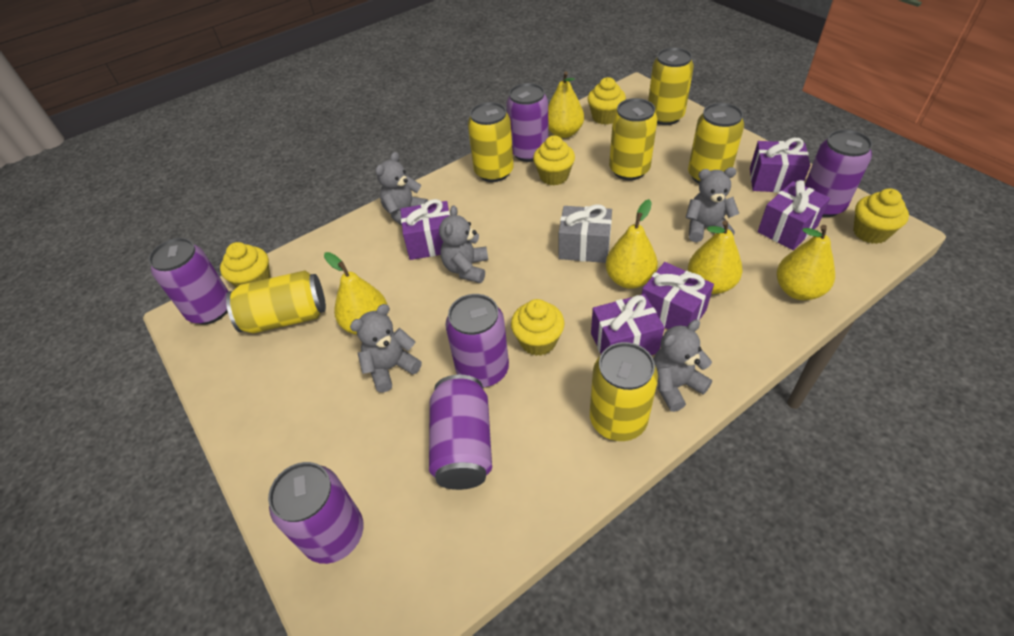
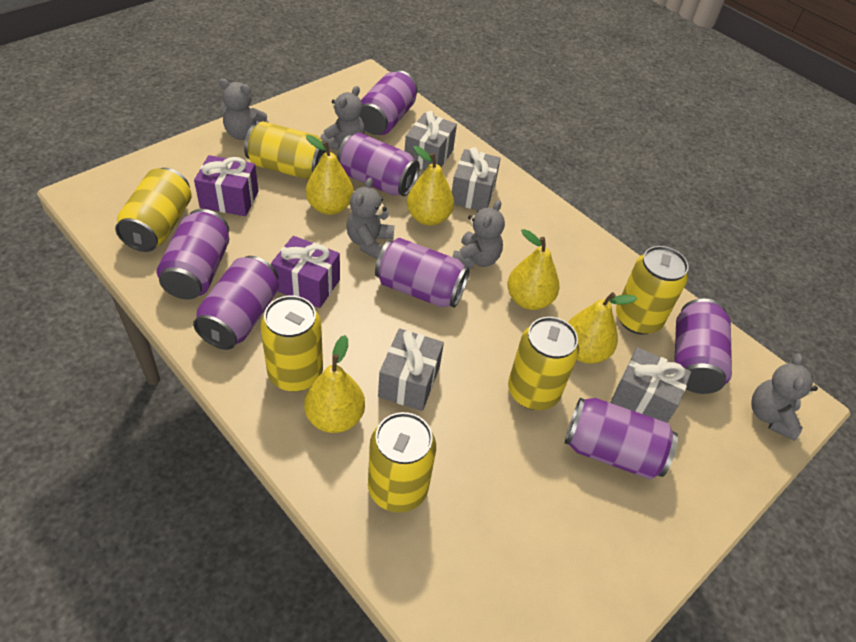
grey gift: [559,204,612,263] = 1 -> [378,328,444,411] [405,111,457,170] [452,147,501,210] [610,347,691,423] = 4
purple can: [148,238,229,325] [268,462,363,564] [429,375,492,490] [445,294,509,388] [506,83,549,162] [805,129,873,217] = 6 -> [157,209,229,300] [193,256,279,350] [337,132,420,196] [359,70,418,135] [375,238,470,308] [565,397,678,479] [674,299,732,394] = 7
purple gift: [400,199,450,260] [591,294,665,355] [642,262,714,329] [750,138,810,193] [758,180,830,250] = 5 -> [194,155,258,216] [271,236,340,308] = 2
yellow cupcake: [220,242,270,288] [511,299,565,356] [533,135,575,185] [588,77,626,125] [853,188,909,244] = 5 -> none = 0

